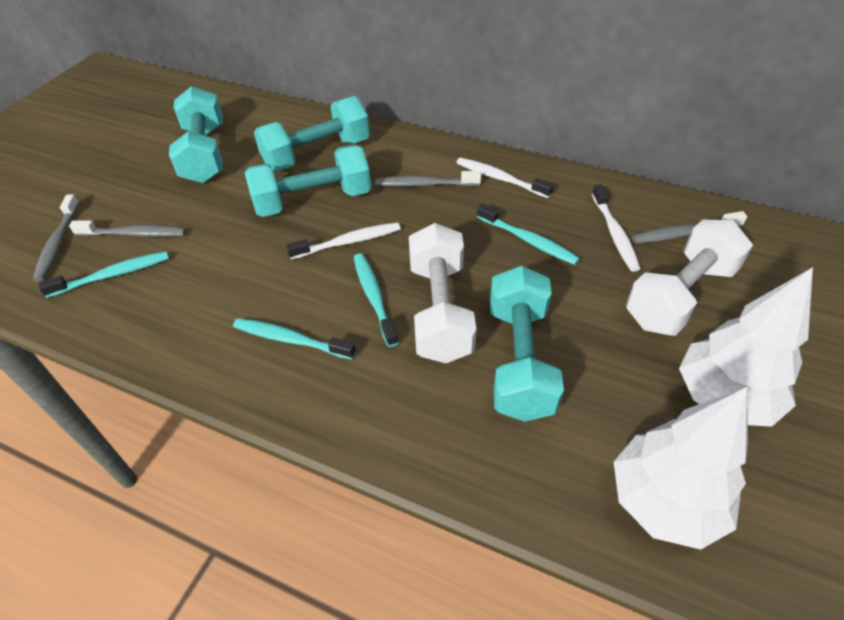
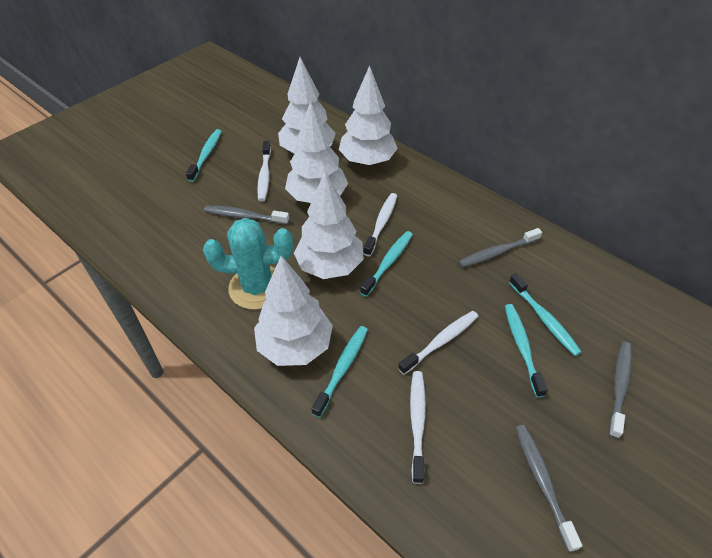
turquoise cactus: none = 0 -> [203,218,293,310] = 1
turquoise dumbbell: [169,86,223,183] [245,145,371,217] [254,96,370,171] [490,266,564,422] = 4 -> none = 0
turquoise toothbrush: [38,251,169,298] [233,318,356,360] [354,254,399,347] [477,203,580,265] = 4 -> [186,129,222,182] [311,326,368,418] [360,231,413,297] [505,304,548,398] [509,273,582,356] = 5
white dumbbell: [409,223,476,363] [626,219,753,336] = 2 -> none = 0
white toothbrush: [286,222,401,259] [456,157,554,198] [592,184,641,272] = 3 -> [257,141,271,201] [363,193,397,256] [398,311,479,375] [410,371,426,484] = 4
white tree: [614,387,748,550] [679,267,813,427] = 2 -> [254,255,333,366] [278,57,336,154] [285,101,348,203] [294,172,364,279] [339,65,398,166] = 5

